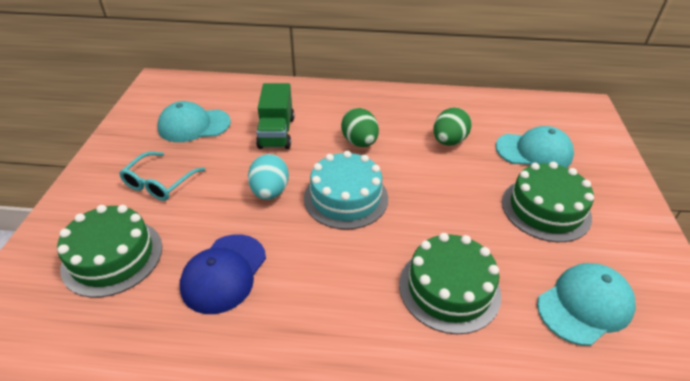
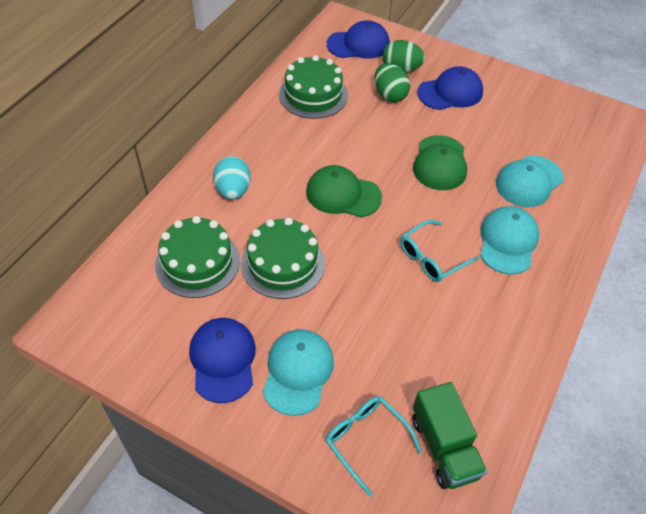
blue cap: [180,234,266,314] = 1 -> [189,318,256,403] [327,20,390,59] [417,66,483,110] = 3
green cap: none = 0 -> [306,165,382,217] [413,135,467,190] = 2
turquoise cake: [304,151,388,230] = 1 -> none = 0
turquoise glasses: [119,152,206,201] = 1 -> [326,396,422,496] [400,220,479,282] = 2

